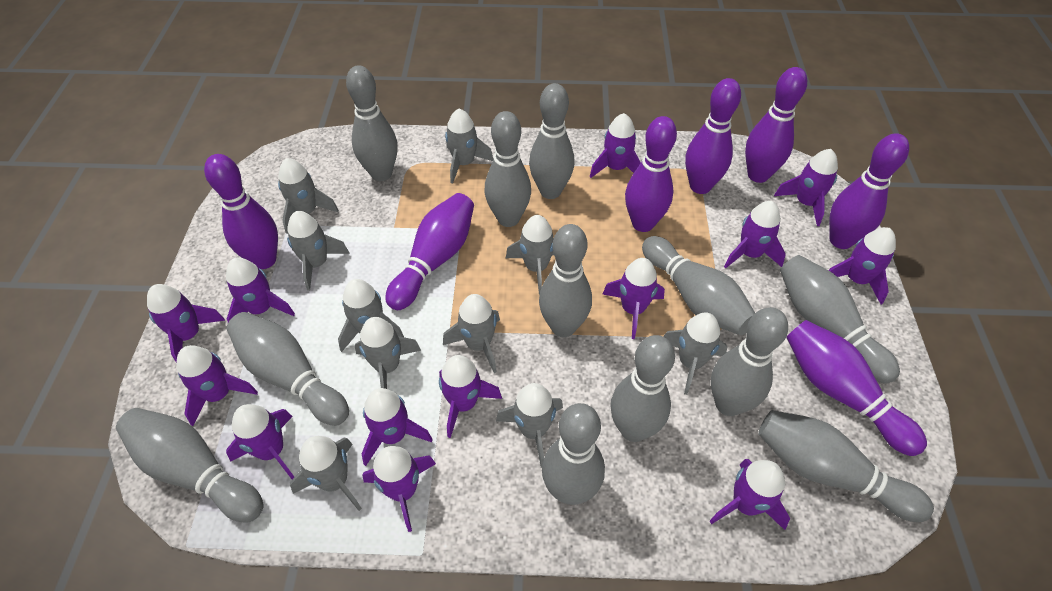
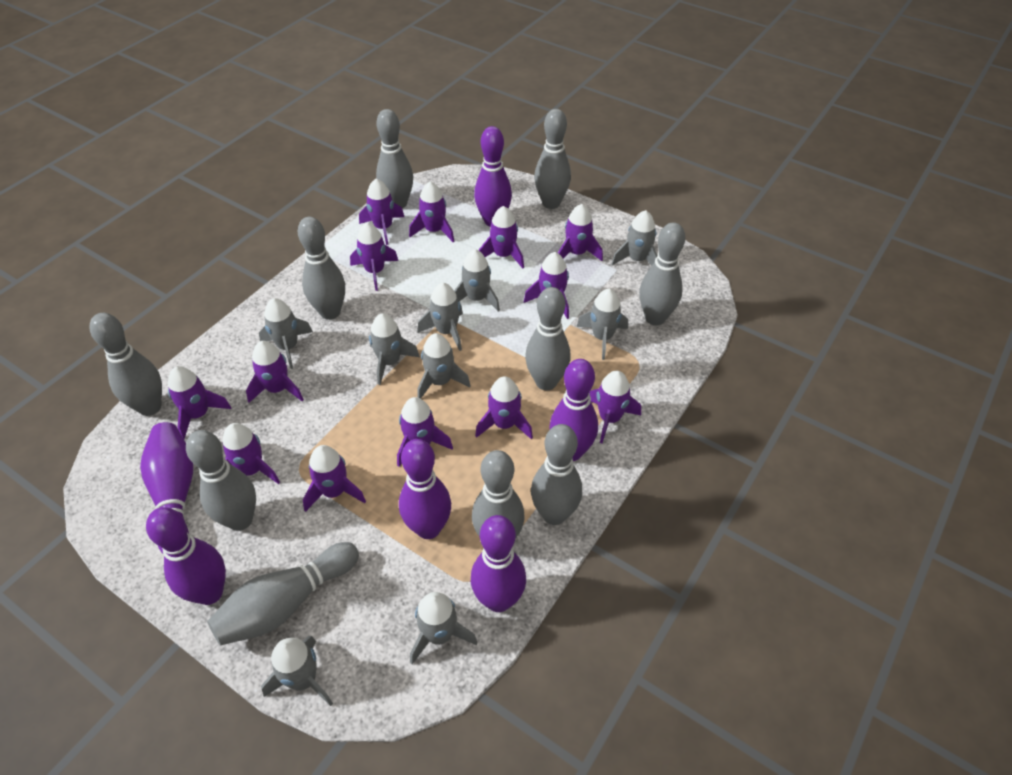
grey bowling pin: [116,408,263,522] [227,312,349,426] [346,65,397,181] [484,111,531,227] [529,83,575,199] [539,224,592,337] [542,403,605,505] [610,335,675,442] [642,236,755,335] [711,307,788,416] [758,410,934,522] [780,255,900,384] = 12 -> [89,313,162,416] [186,430,256,531] [207,542,359,645] [298,217,345,320] [376,109,413,208] [472,450,525,537] [525,287,570,390] [531,424,582,525] [534,109,571,209] [639,222,685,326] = 10
grey rocket: [278,158,339,234] [287,211,350,291] [290,436,362,511] [338,279,404,352] [354,317,421,389] [443,294,500,373] [445,109,493,183] [496,383,563,468] [506,215,554,295] [664,312,727,395] = 10 -> [259,298,313,369] [261,636,333,706] [369,313,420,385] [410,592,477,664] [417,283,463,351] [417,333,471,399] [454,249,500,312] [576,289,628,360] [612,210,657,266] = 9
purple bowling pin: [204,154,278,269] [385,193,474,310] [625,116,677,232] [685,78,741,194] [745,67,807,183] [786,320,927,456] [829,133,909,249] = 7 -> [140,422,193,555] [146,507,226,605] [399,439,451,539] [471,515,526,612] [474,126,512,227] [550,359,598,461] = 6

